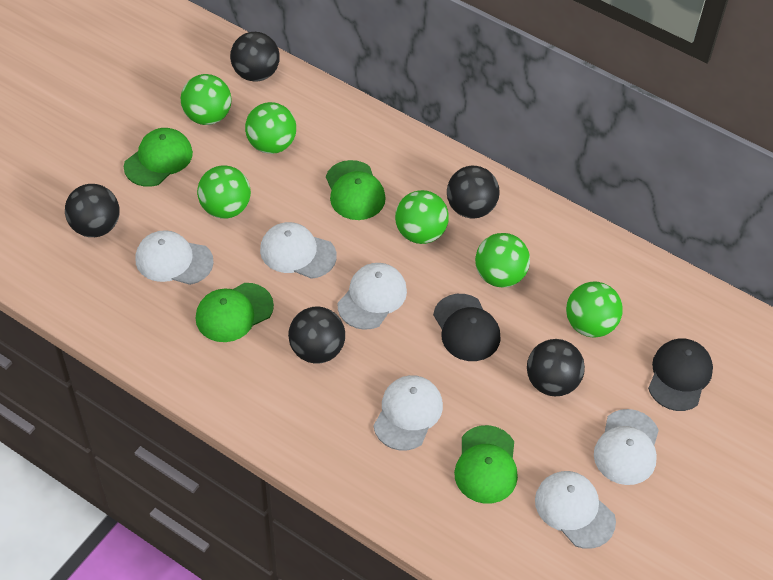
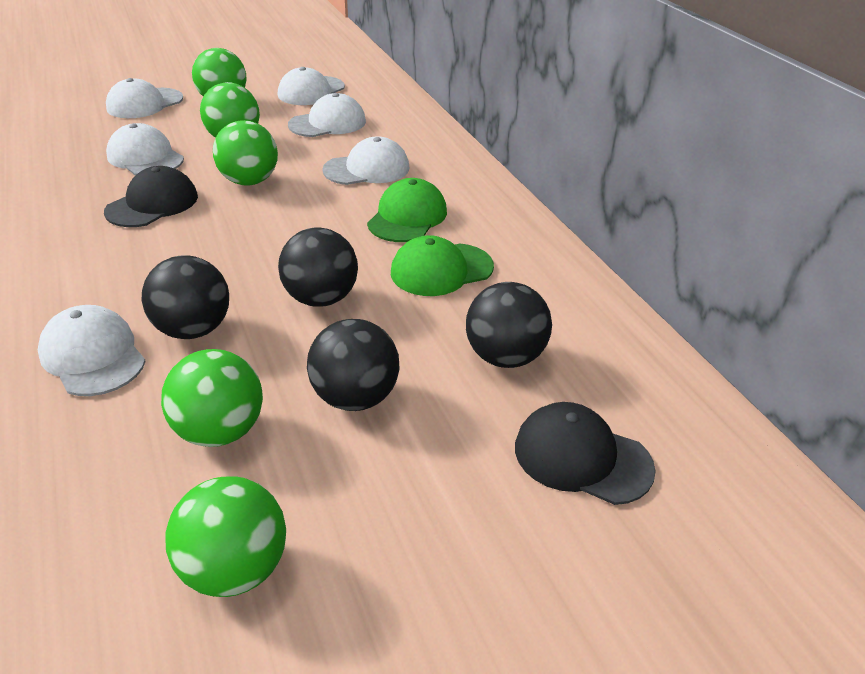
black ball: [65,184,119,237] [230,32,280,82] [288,307,345,364] [447,166,500,219] [527,339,585,396] = 5 -> [142,255,229,339] [278,227,358,307] [307,319,400,411] [466,282,552,368] = 4
green ball: [181,74,231,125] [197,165,251,219] [245,102,296,154] [395,190,449,244] [475,233,530,287] [566,281,623,338] = 6 -> [161,349,263,447] [166,476,286,597] [192,48,247,96] [200,82,260,138] [213,120,278,186] = 5
green cap: [124,128,193,187] [196,283,274,342] [326,160,386,220] [454,425,518,504] = 4 -> [367,178,447,242] [391,235,494,296] = 2

